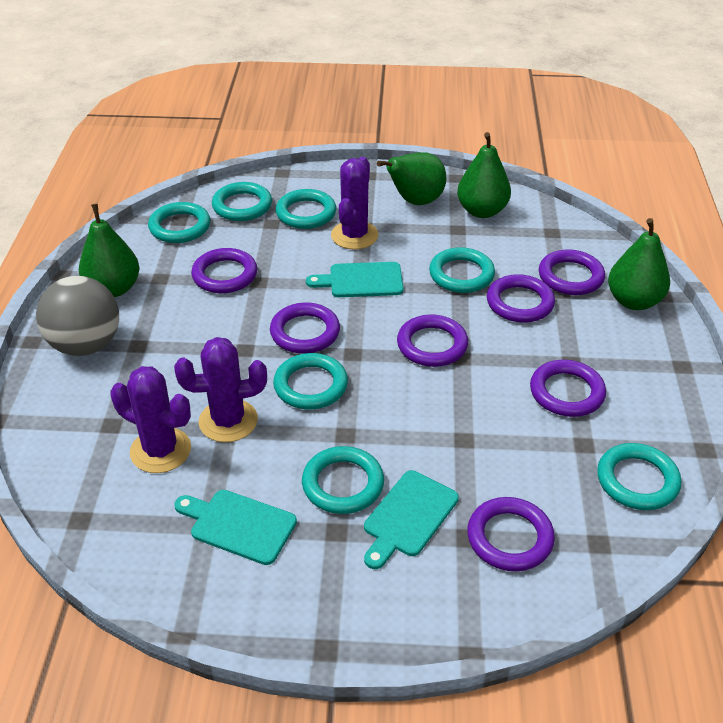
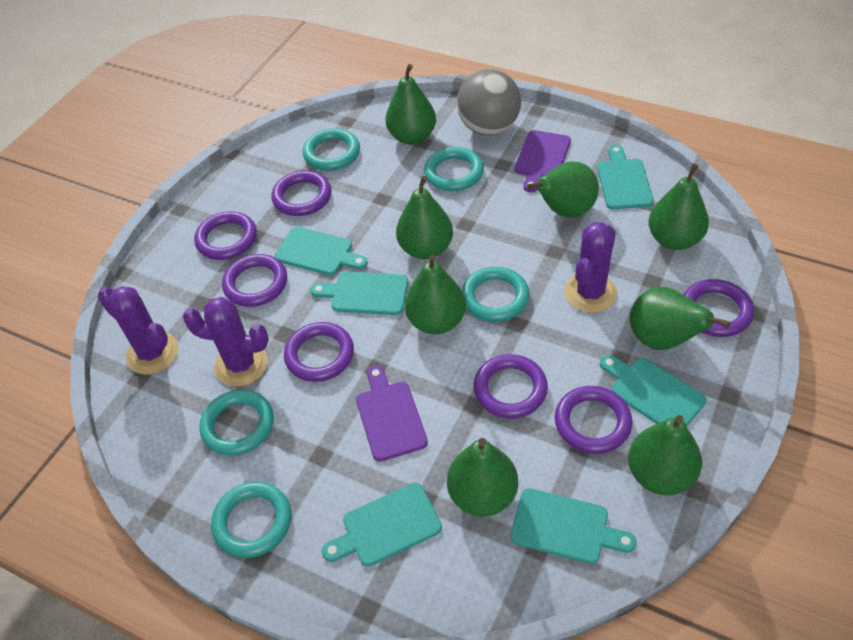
green pear: [79,204,140,297] [377,152,446,205] [457,132,511,218] [608,218,670,310] = 4 -> [386,64,436,144] [396,176,453,259] [405,254,466,334] [447,438,518,517] [527,161,599,218] [628,415,702,495] [630,287,730,350] [648,163,709,250] = 8
purple cutting board: none = 0 -> [356,366,428,462] [515,130,571,192] = 2
turquoise cutting board: [174,490,297,565] [306,262,403,297] [364,470,459,569] = 3 -> [274,227,368,276] [310,271,408,315] [322,483,442,567] [511,488,636,564] [597,145,654,209] [600,355,706,426] = 6
turquoise ring: [148,202,210,243] [212,182,272,221] [273,353,348,409] [276,189,336,229] [302,446,384,514] [429,247,495,293] [597,443,681,510] = 7 -> [200,389,274,456] [211,481,291,558] [303,128,360,171] [424,147,484,191] [462,266,530,322] = 5

